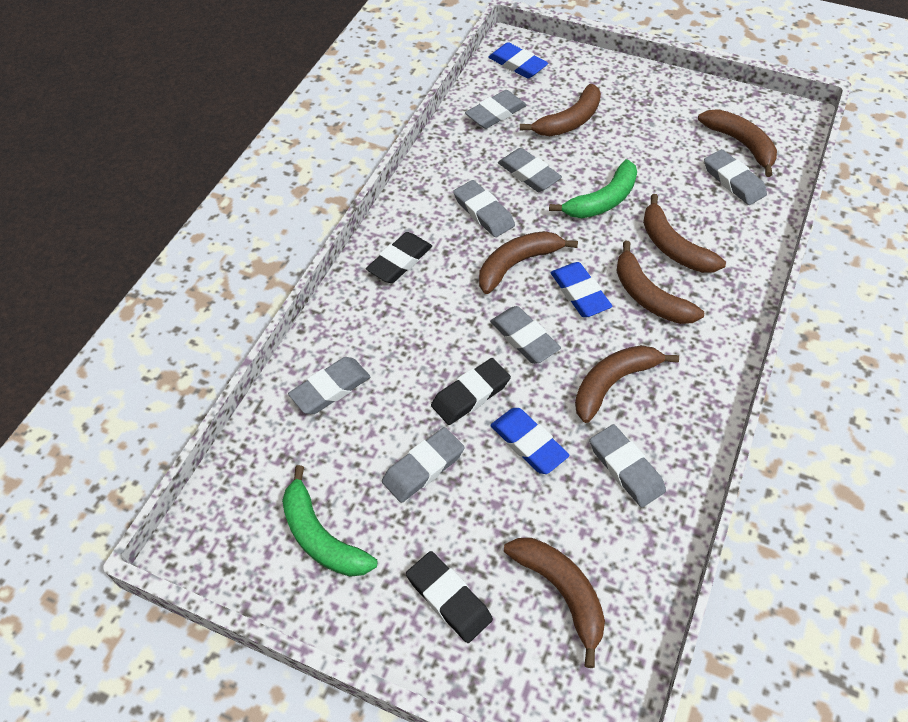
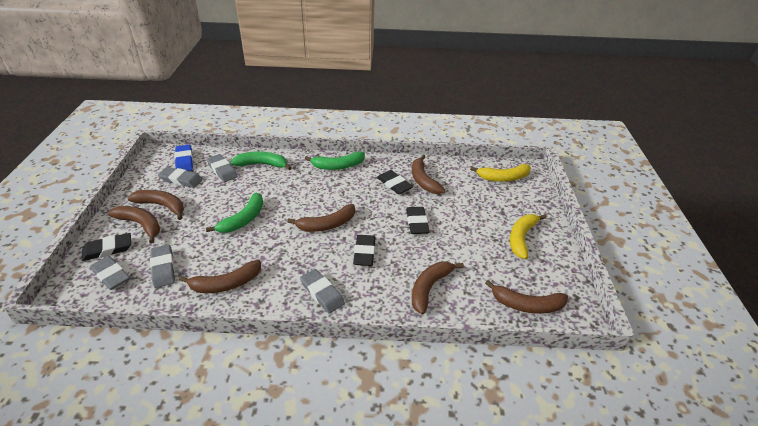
black eraser: [366,232,432,283] [406,551,493,643] [431,358,511,425] = 3 -> [81,233,131,261] [353,235,376,266] [377,170,413,194] [406,207,430,234] = 4
blue eraser: [488,42,548,79] [490,408,570,474] [551,262,612,317] = 3 -> [175,145,193,171] = 1
green banana: [282,465,377,577] [549,159,637,218] = 2 -> [206,193,263,233] [230,151,292,170] [305,152,365,170] = 3
grey eraser: [288,357,370,414] [382,427,465,503] [453,180,515,237] [465,90,527,129] [490,306,561,364] [498,148,562,192] [590,424,666,507] [704,149,767,205] = 8 -> [90,256,130,290] [150,245,175,288] [158,167,203,188] [207,154,238,182] [300,269,345,314] = 5
yellow banana: none = 0 -> [470,164,531,182] [510,214,547,259] = 2

